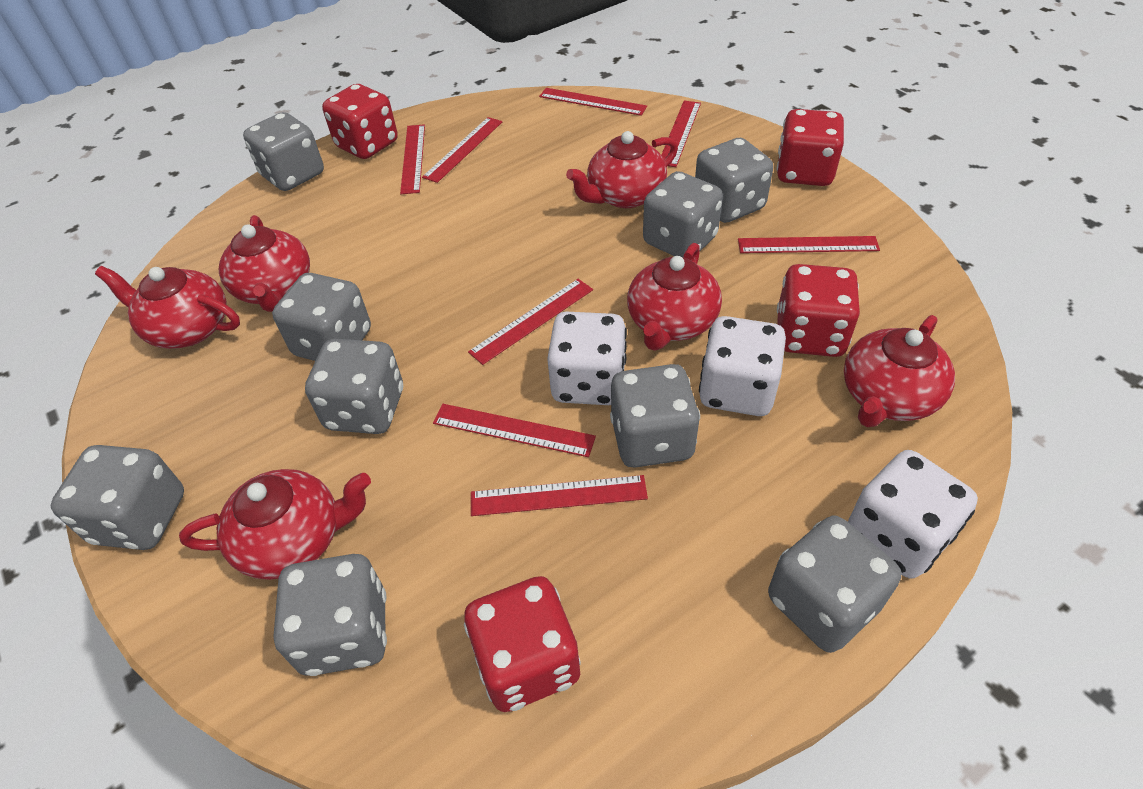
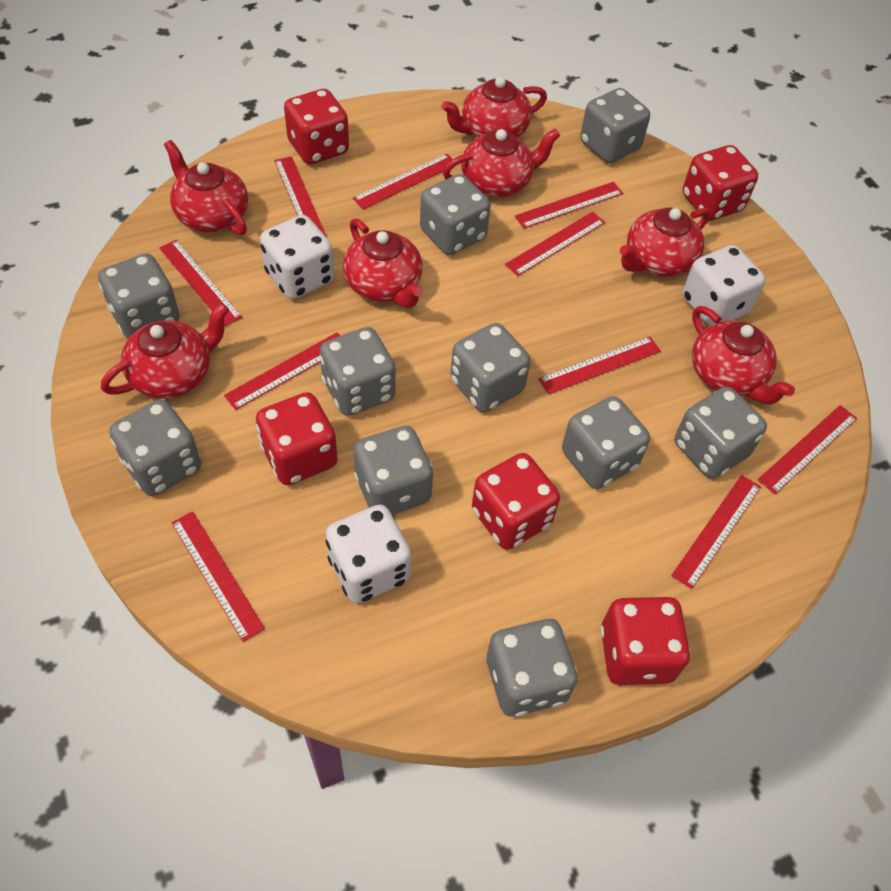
grey dice: [51,445,184,550] [243,112,324,191] [272,273,371,361] [273,554,387,676] [305,339,403,434] [610,364,700,468] [643,171,723,257] [695,138,773,223] [768,516,901,653] = 9 -> [98,253,180,339] [109,400,201,496] [320,327,396,416] [354,426,433,514] [420,174,491,255] [450,323,531,412] [487,619,578,717] [562,396,650,489] [580,88,650,163] [675,387,767,479] = 10
red dice: [322,84,398,159] [464,576,581,712] [776,109,844,186] [777,264,860,357] = 4 -> [256,392,338,485] [284,89,349,165] [472,453,560,550] [600,597,690,685] [683,145,758,221] = 5
red ruler: [400,124,425,194] [422,117,503,183] [433,404,596,457] [468,279,593,365] [471,475,648,516] [539,88,647,116] [661,101,701,167] [738,236,880,253] = 8 -> [159,240,242,326] [171,511,265,642] [224,332,340,410] [274,156,326,236] [353,154,453,210] [505,212,605,276] [515,182,623,228] [538,337,661,395] [671,475,761,589] [758,405,857,494] = 10
red teapot: [95,266,240,349] [179,469,371,580] [219,215,310,312] [566,131,678,208] [627,243,722,351] [844,315,955,427] = 6 -> [101,303,229,399] [164,140,248,235] [343,218,423,308] [441,77,547,138] [443,128,560,197] [620,208,711,277] [692,306,795,405] = 7

